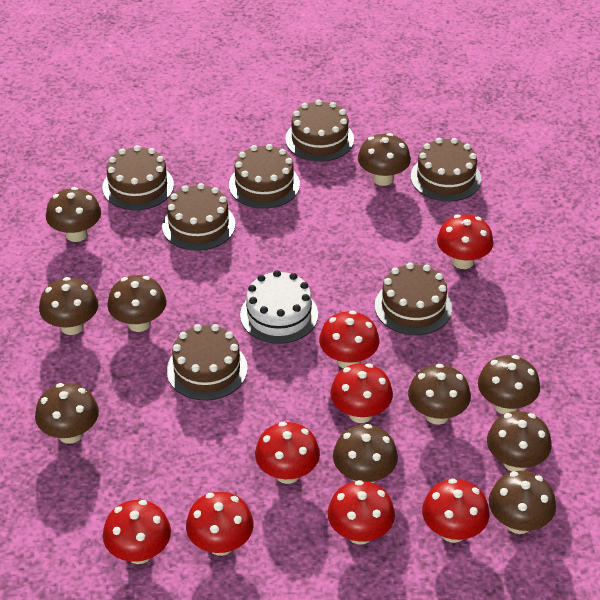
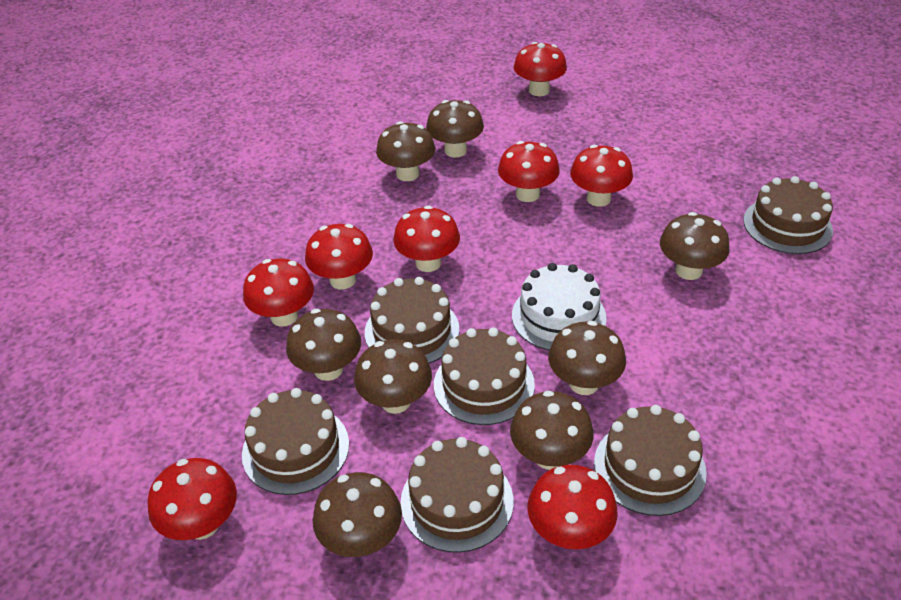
brown cake: [103,145,174,210] [162,183,235,251] [167,324,248,401] [229,144,300,209] [285,99,354,162] [375,262,452,335] [411,138,481,202] = 7 -> [242,388,349,495] [365,277,459,364] [400,437,513,553] [434,327,535,425] [594,405,707,516] [743,176,833,254] = 6
brown mushroom: [35,383,99,444] [39,277,98,335] [46,187,101,242] [107,275,166,332] [333,424,398,483] [358,133,411,186] [408,364,471,425] [478,355,540,414] [487,411,552,472] [489,471,556,534] = 10 -> [286,309,361,381] [313,472,402,557] [354,339,432,414] [376,121,435,181] [426,100,484,157] [510,390,593,470] [548,321,626,395] [660,212,730,280] = 8

